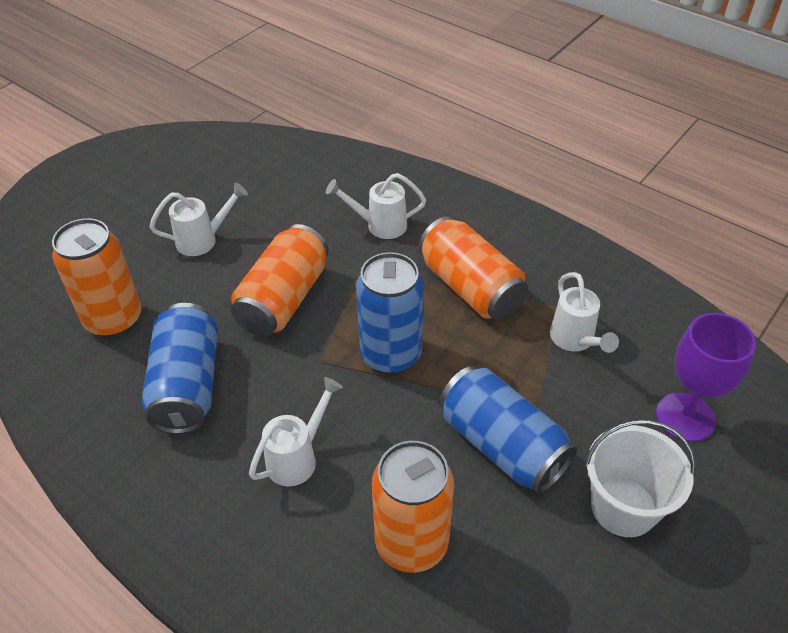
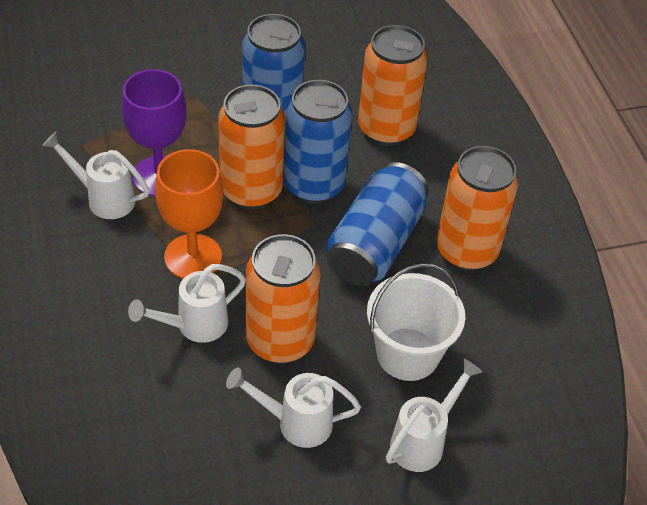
orange goblet: none = 0 -> [155,149,224,279] = 1

